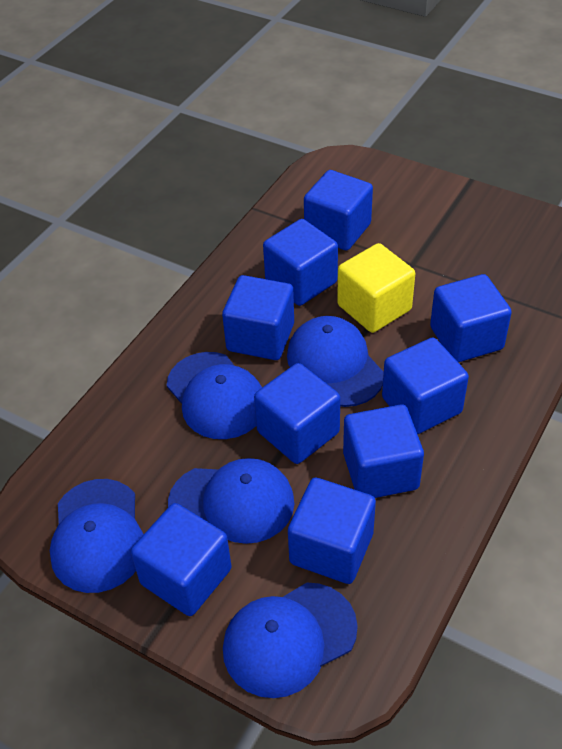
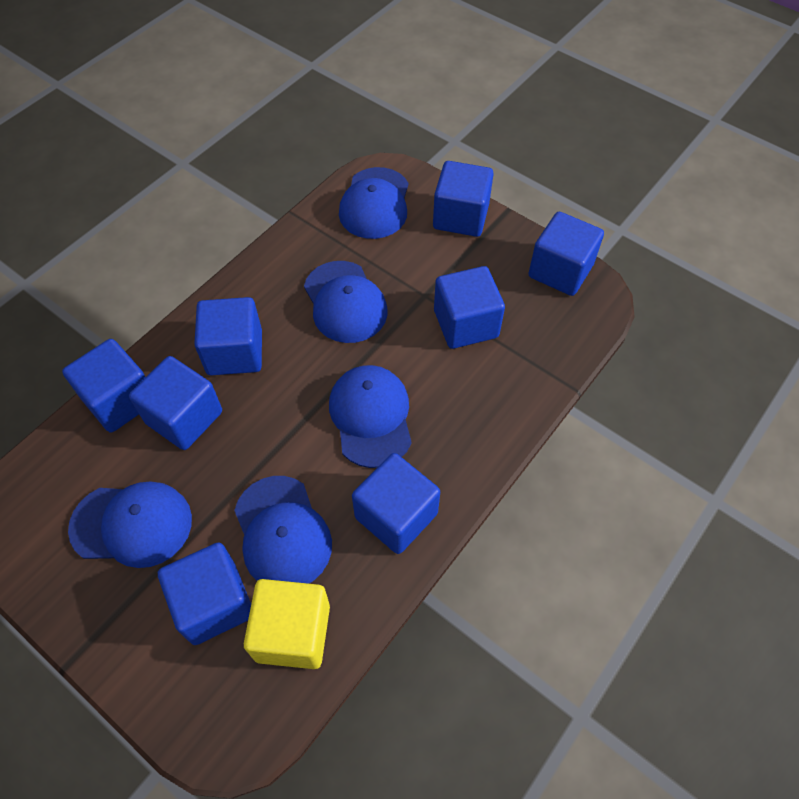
blue cube: [131,503,232,616] [222,275,294,360] [254,363,340,464] [263,219,338,306] [288,478,376,584] [304,170,373,251] [343,404,424,498] [382,337,469,434] [430,274,512,362] = 9 -> [62,339,145,433] [129,356,222,450] [158,542,251,645] [194,297,262,375] [352,453,440,554] [433,161,494,237] [434,266,505,349] [528,212,604,296] = 8

